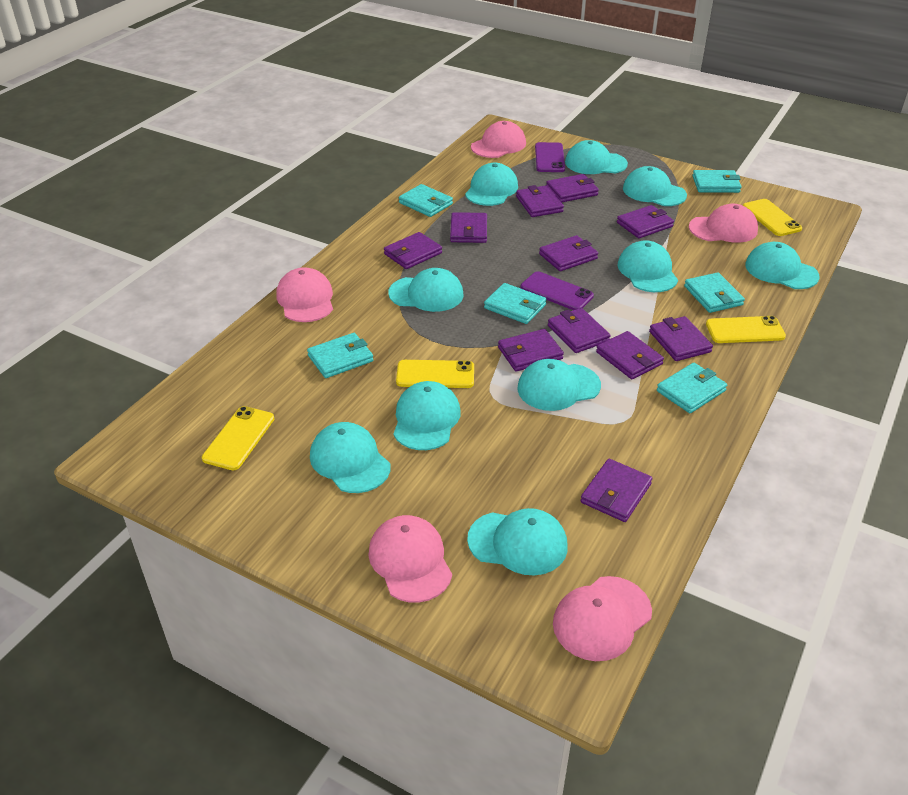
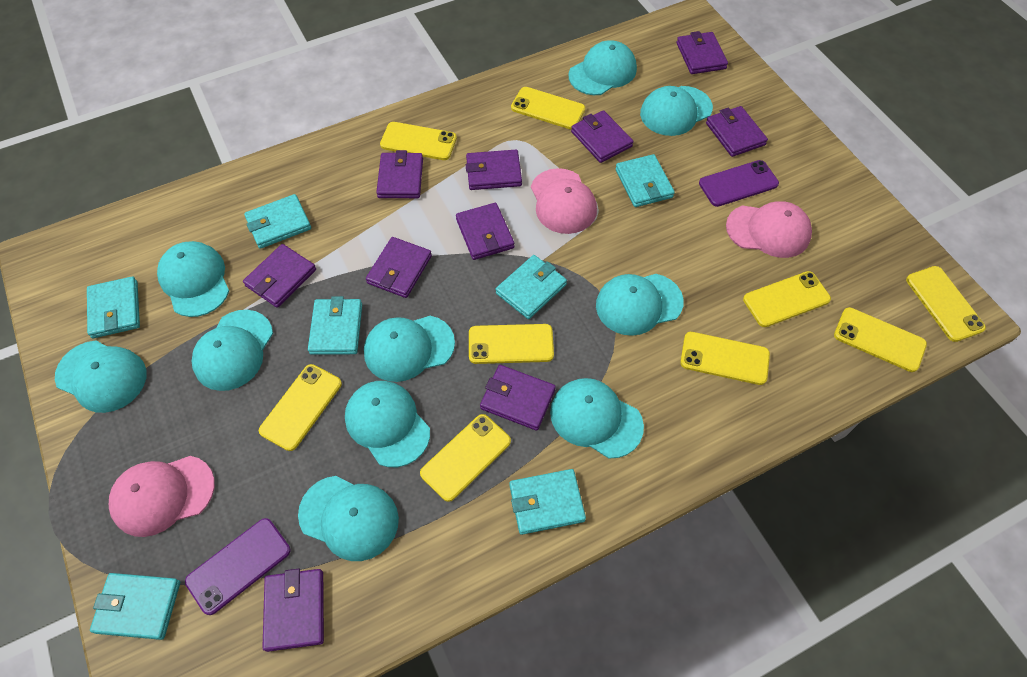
pink cap: [276,267,333,322] [368,515,452,603] [471,121,526,158] [553,576,652,661] [689,204,758,243] = 5 -> [109,456,215,537] [531,168,597,234] [726,201,812,258] = 3
purple wallet: [384,232,442,269] [450,212,487,243] [498,329,564,372] [516,185,564,217] [539,235,598,271] [546,174,599,203] [548,308,611,353] [581,459,652,522] [596,331,664,379] [617,205,674,238] [649,316,713,361] = 11 -> [243,244,316,308] [262,569,324,652] [366,237,432,298] [376,150,423,198] [456,203,514,260] [466,150,522,190] [480,365,556,431] [571,110,633,163] [677,31,728,74] [706,106,768,157] = 10
turquoise wallet: [307,333,373,378] [399,184,453,217] [484,283,547,324] [657,363,727,413] [684,272,745,313] [692,170,741,193] = 6 -> [87,276,140,338] [90,573,180,640] [244,194,311,249] [308,296,362,355] [496,255,567,319] [509,469,586,535] [615,154,675,207] = 7
yellow phone: [202,406,274,470] [396,360,474,388] [706,316,786,343] [743,199,802,236] = 4 -> [259,364,342,451] [380,122,457,160] [420,414,511,502] [469,324,554,364] [511,87,585,130] [680,332,770,385] [743,271,831,327] [834,307,927,372] [906,266,986,342] = 9

